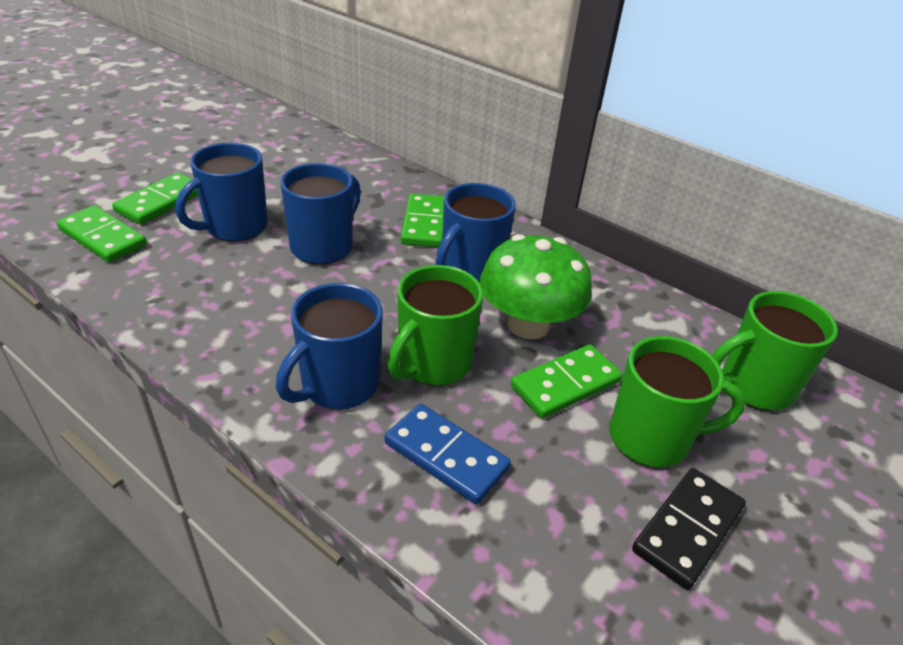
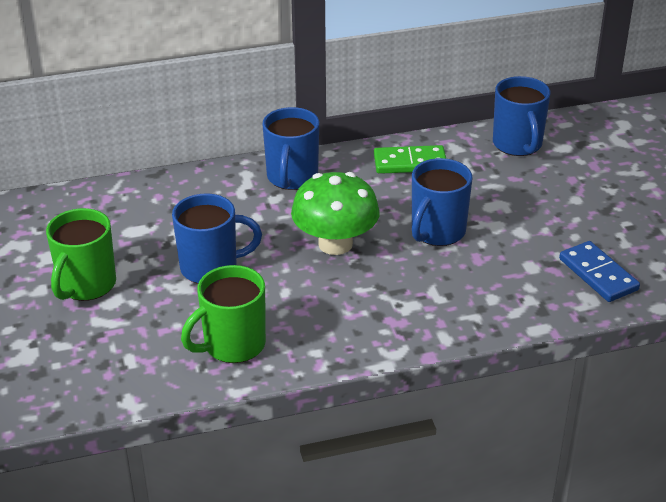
black domino: [632,468,746,590] = 1 -> none = 0
green domino: [57,205,147,263] [112,172,198,225] [401,194,444,247] [511,344,623,418] = 4 -> [374,145,446,174] = 1
green mug: [387,265,483,386] [609,336,746,467] [712,291,838,411] = 3 -> [46,208,116,301] [181,265,266,363] = 2

